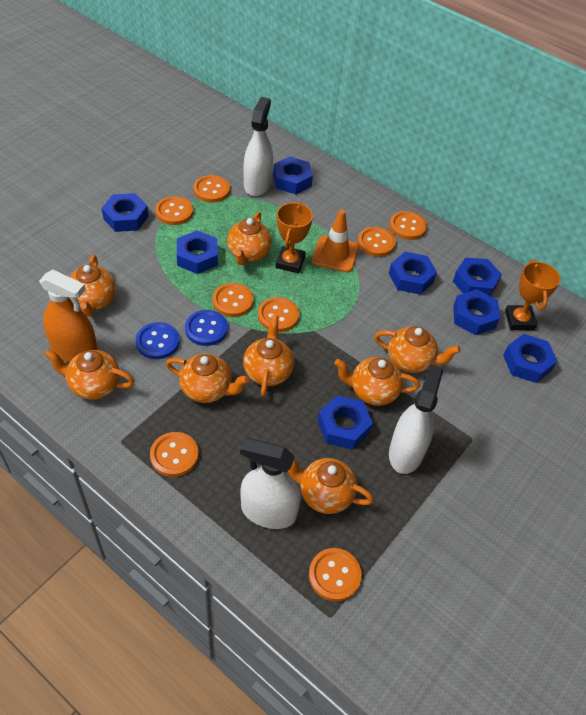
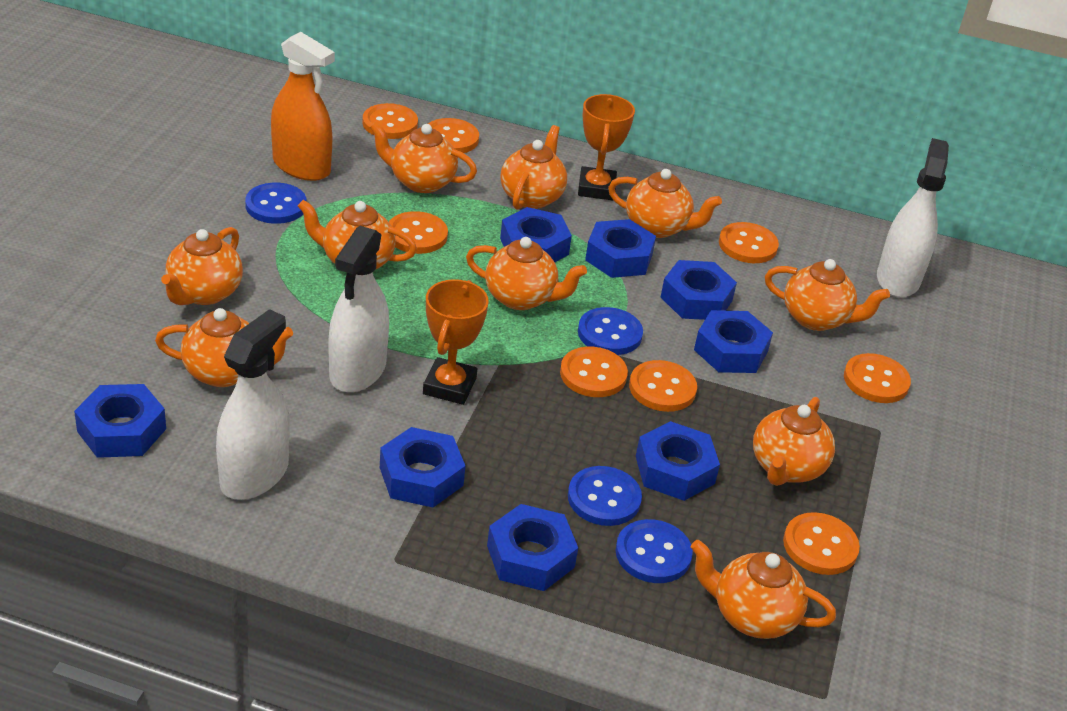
blue button: [136,322,180,359] [185,310,228,346] = 2 -> [245,183,307,224] [568,466,642,526] [578,307,643,355] [615,519,693,583] = 4
orange teapot: [44,349,134,400] [70,255,116,317] [166,354,249,403] [227,212,272,265] [243,315,294,396] [288,458,374,514] [334,357,420,406] [374,326,461,373] = 8 -> [155,308,293,387] [161,227,243,305] [298,200,417,270] [370,122,477,193] [466,237,587,310] [501,125,567,210] [608,169,722,238] [691,540,836,639] [753,397,835,486] [765,259,890,331] = 10
orange traffic cone: [312,210,359,272] = 1 -> none = 0

